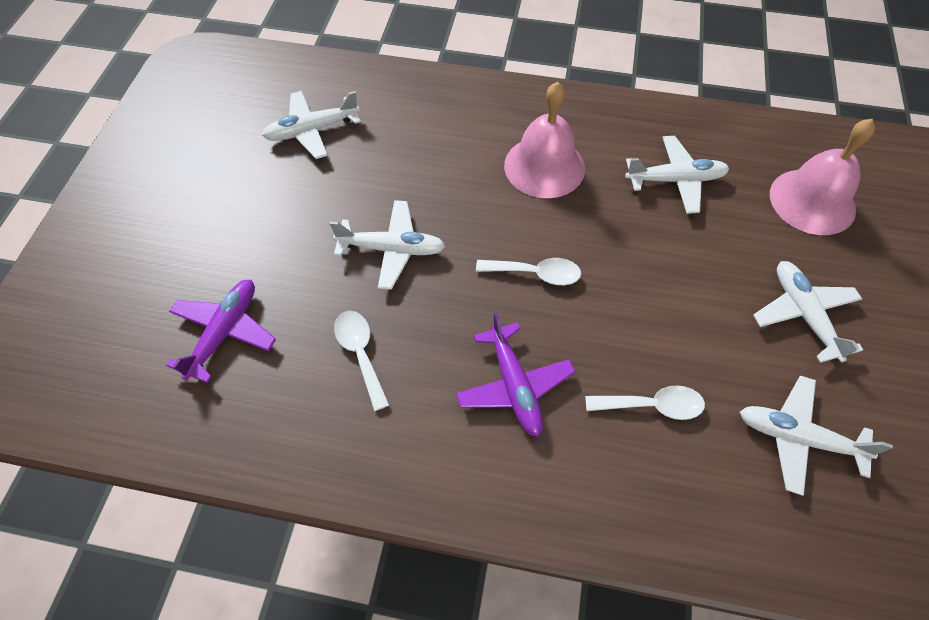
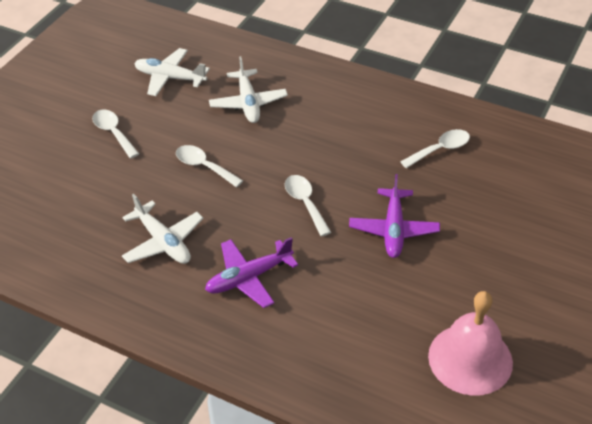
pink bell: [504,82,585,198] [770,119,875,235] = 2 -> [428,291,513,396] = 1
white plane: [262,91,361,159] [330,200,445,290] [625,136,729,214] [740,376,893,496] [753,261,863,363] = 5 -> [122,194,204,264] [134,48,210,96] [209,56,288,123] = 3
white spoon: [334,311,390,411] [476,258,581,285] [585,385,705,420] = 3 -> [92,110,139,159] [176,145,243,187] [285,175,331,237] [400,129,470,168] = 4

